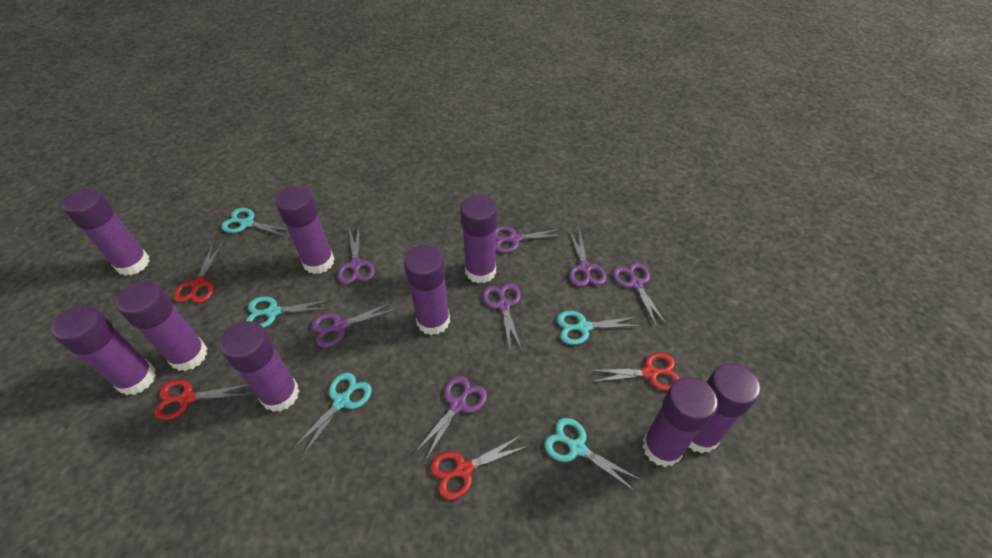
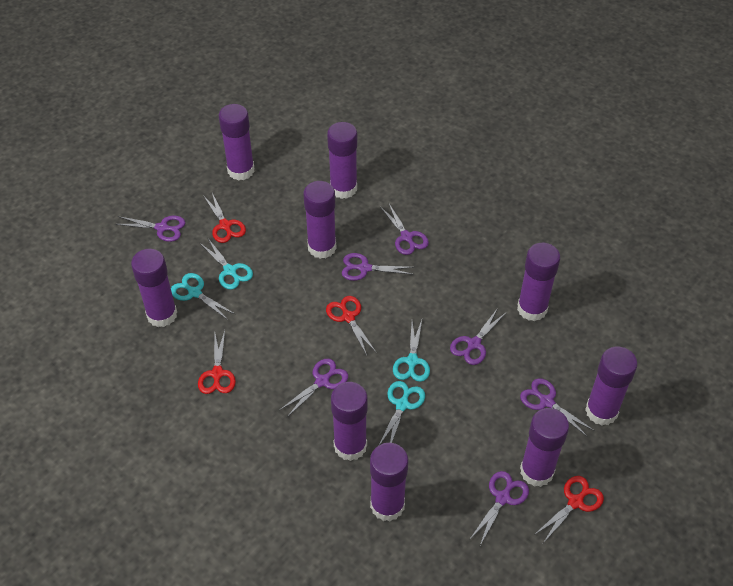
turquoise scissors: [221,208,288,237] [246,296,330,328] [291,372,372,457] [544,418,641,492] [557,311,642,345] = 5 -> [171,273,235,320] [200,239,253,290] [379,381,425,445] [393,320,430,382] = 4

